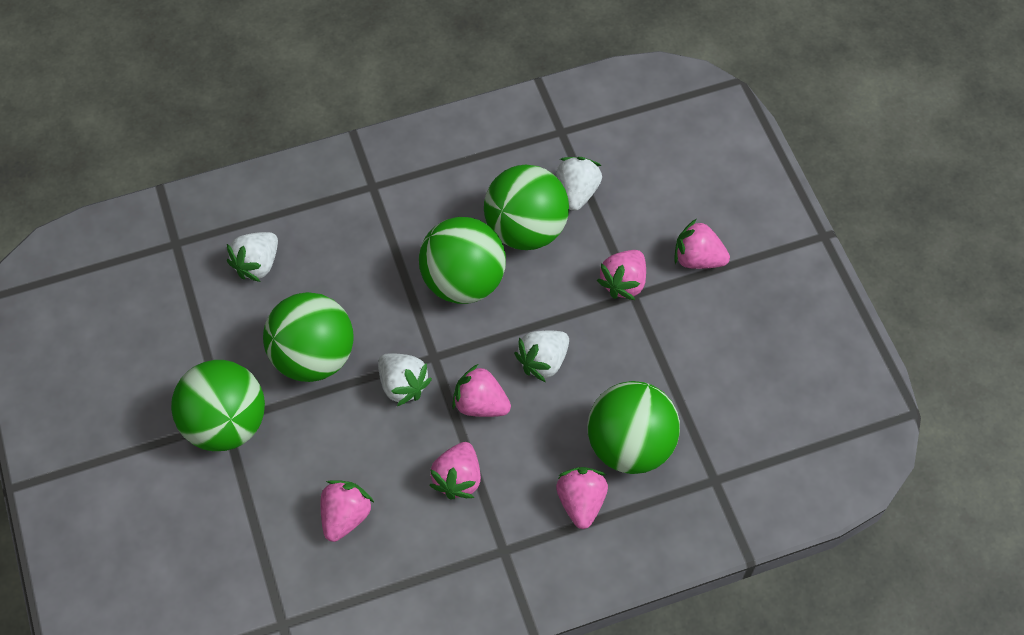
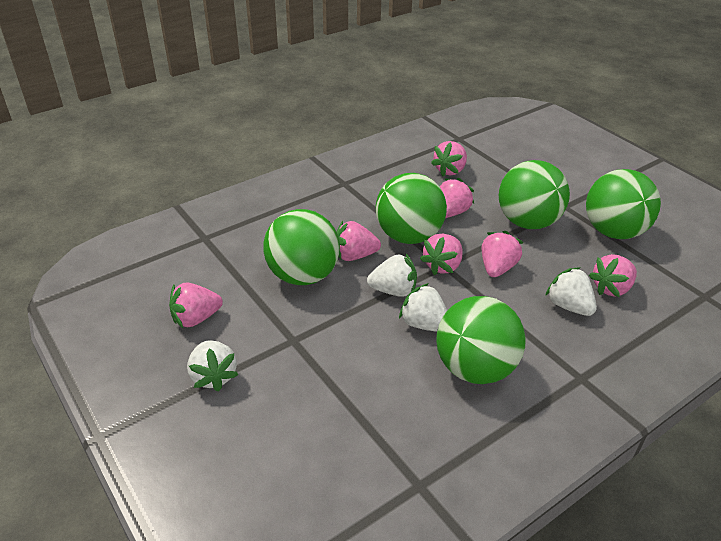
pink strawberry: [320,480,374,542] [429,442,481,500] [452,364,511,417] [556,467,608,529] [597,250,646,300] [674,219,730,269] = 6 -> [169,282,223,328] [337,221,381,261] [420,234,463,275] [431,141,467,177] [440,178,474,218] [481,231,523,277] [589,254,637,297] = 7

